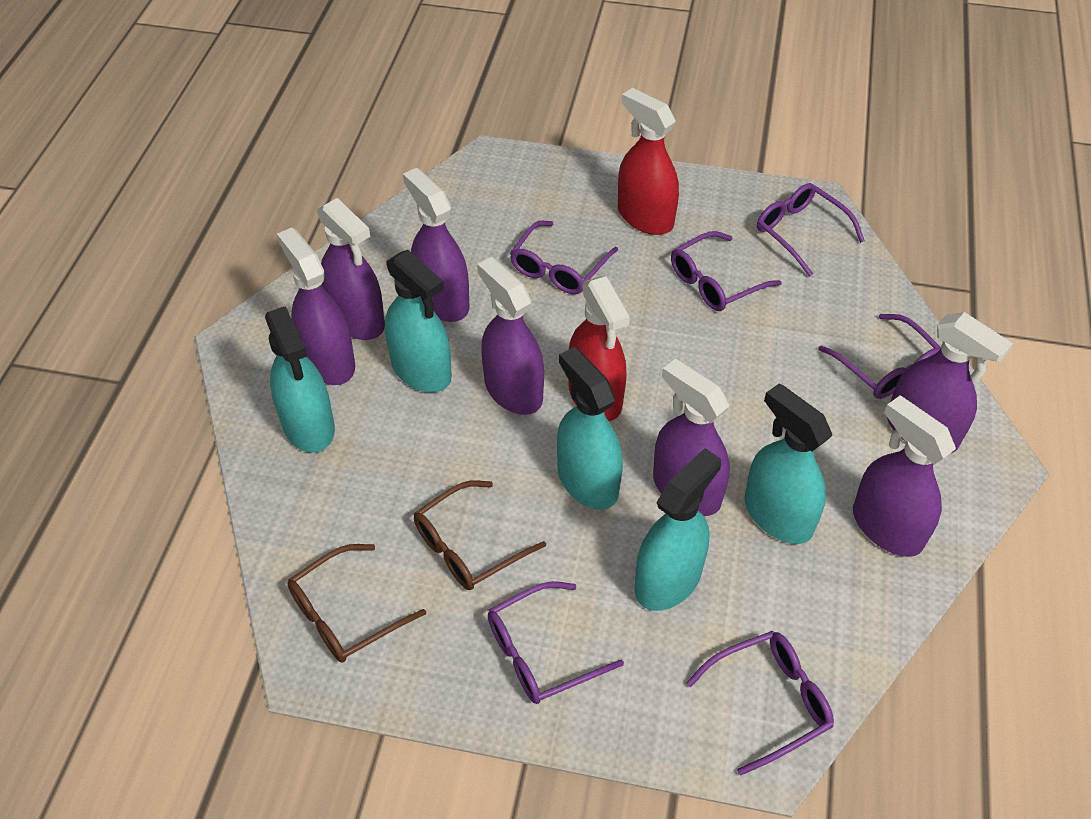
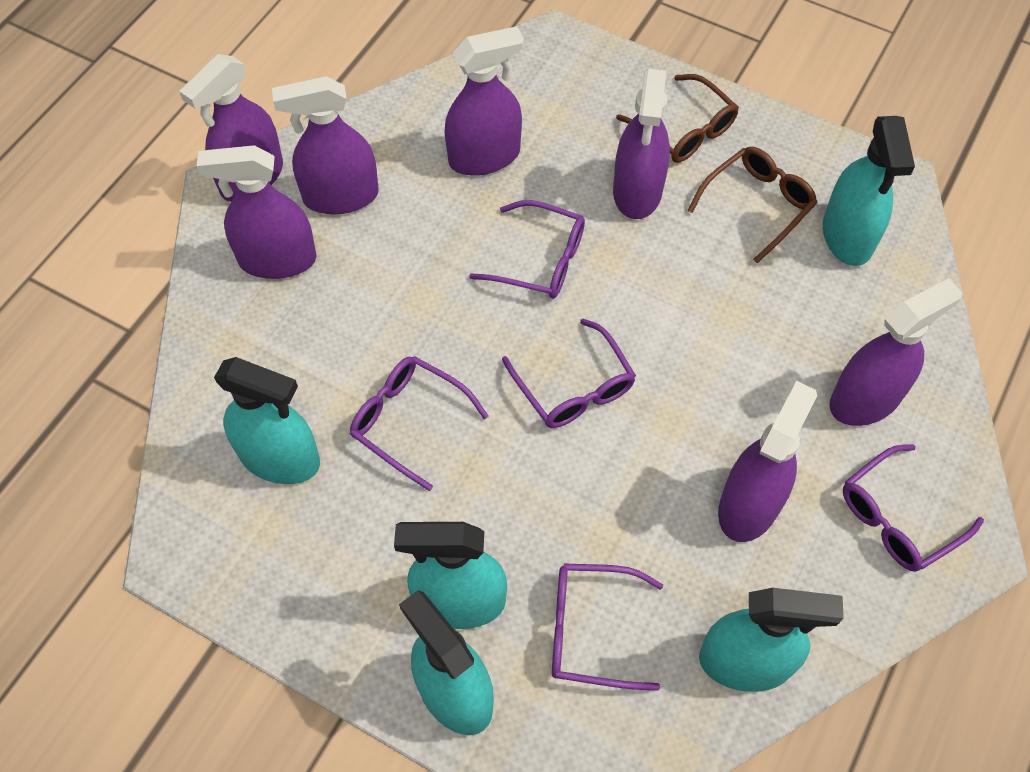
purple glasses: [488,581,624,704] [510,221,618,294] [671,231,781,311] [686,631,834,776] [757,183,865,277] [818,314,941,399] = 6 -> [350,356,489,491] [469,200,585,299] [502,318,636,428] [552,563,663,691] [843,444,984,572] = 5
red spray bottle: [568,276,630,421] [618,88,679,235] = 2 -> none = 0

